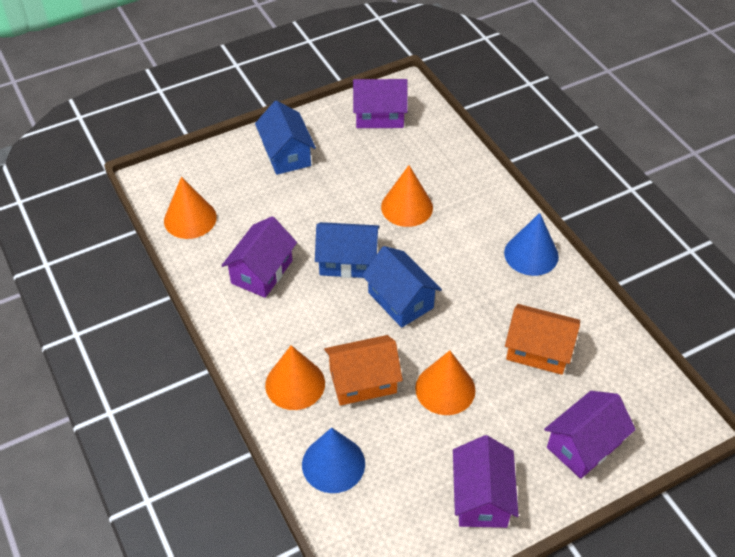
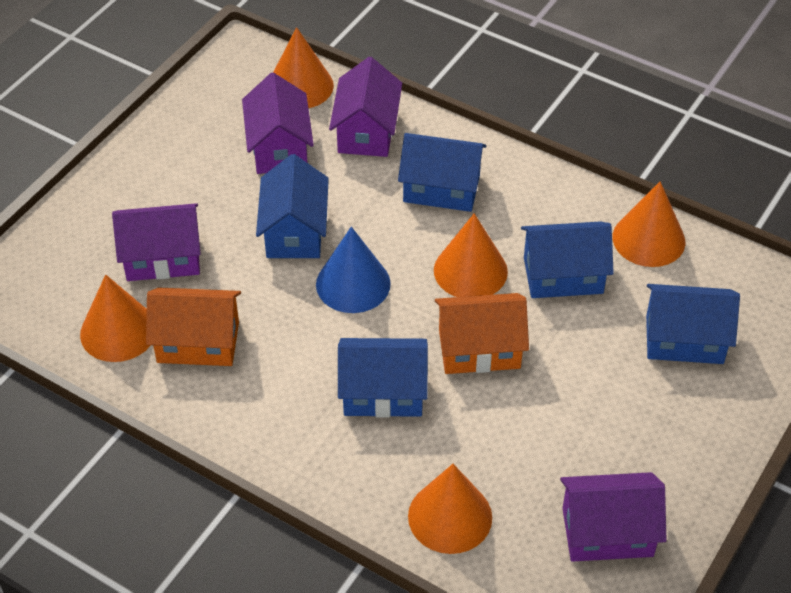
blue cone: [302,428,365,493] [504,213,559,276] = 2 -> [316,227,391,313] = 1
blue house: [255,100,316,175] [315,222,380,278] [362,246,442,328] = 3 -> [256,154,329,258] [338,338,428,418] [398,133,486,212] [521,221,614,298] [646,284,740,364] = 5
orange cone: [164,177,217,239] [265,345,325,410] [381,165,433,227] [415,350,475,415] = 4 -> [80,275,151,362] [273,27,334,108] [408,464,492,554] [434,213,508,297] [612,181,685,267] = 5

